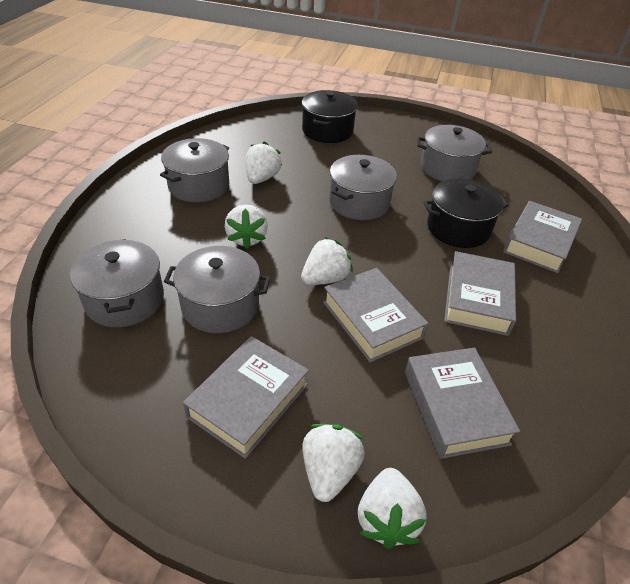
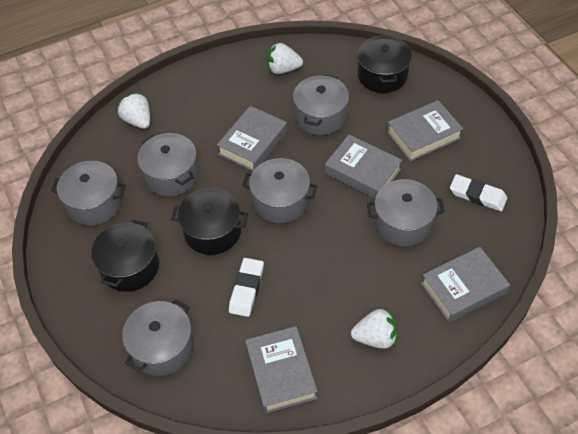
black pot: [302,90,358,143] [423,178,509,248] = 2 -> [91,219,159,292] [171,188,248,255] [357,35,412,93] = 3
grey pot: [70,239,164,327] [160,138,229,202] [164,246,270,333] [329,155,397,220] [417,125,492,181] = 5 -> [51,161,126,225] [122,299,194,376] [137,133,199,196] [242,158,317,223] [293,74,349,135] [367,179,445,246] = 6
white eraser: none = 0 -> [229,258,264,317] [450,174,507,212] = 2
white strawberry: [225,204,268,249] [246,141,282,184] [301,237,353,285] [302,424,365,502] [358,468,427,549] = 5 -> [117,92,150,129] [267,42,303,74] [351,308,398,349] = 3

